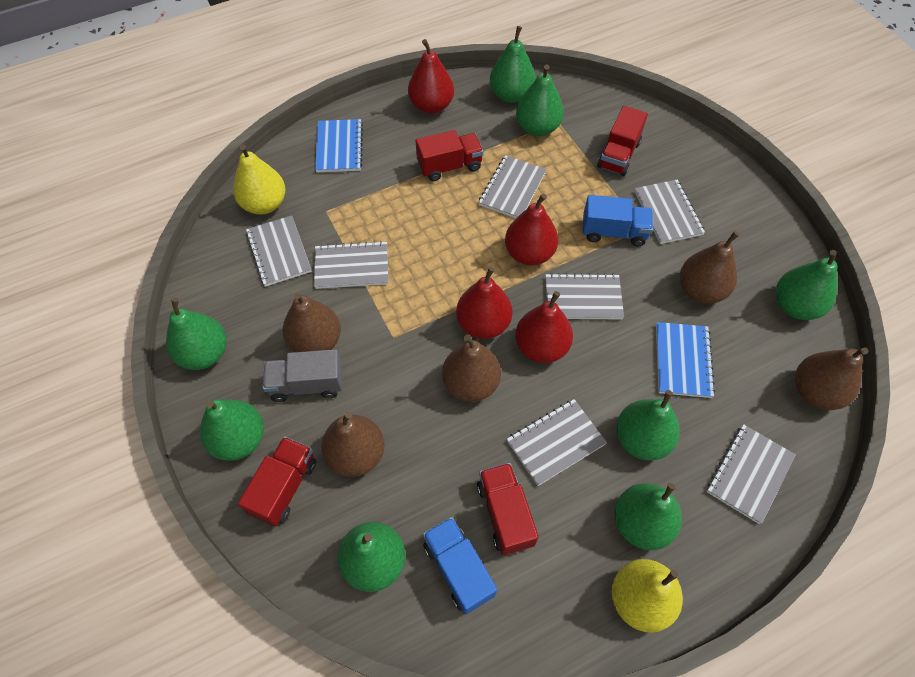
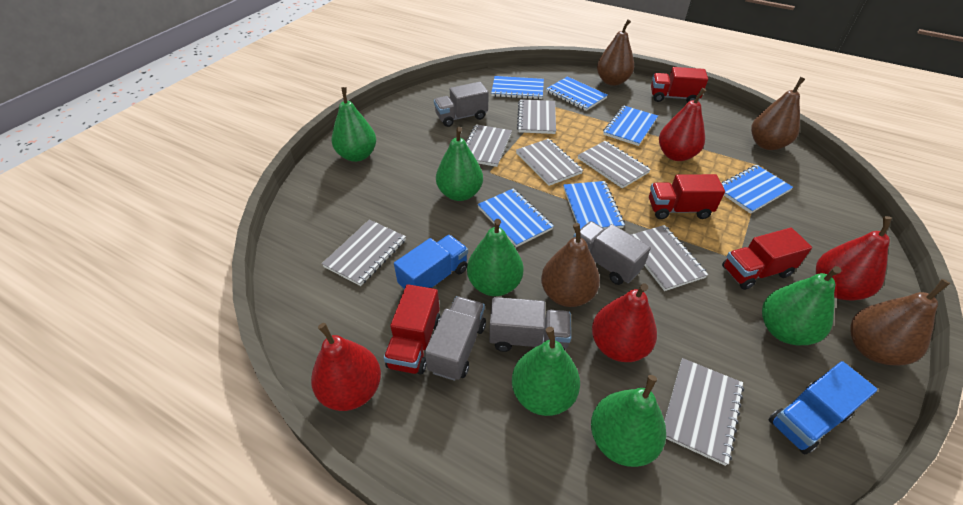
blue notebook: [315,119,363,172] [656,322,715,398] = 2 -> [478,188,554,247] [491,76,544,99] [546,76,608,111] [563,181,625,229] [603,106,658,146] [721,165,793,214] = 6
brown pear: [283,293,341,352] [322,412,385,477] [442,335,501,402] [680,231,739,304] [795,348,868,410] = 5 -> [541,223,600,307] [597,19,634,86] [751,77,805,150] [850,279,950,366] = 4
green pear: [166,297,227,370] [200,399,264,461] [337,522,405,592] [490,26,536,103] [516,64,564,136] [614,483,682,550] [616,390,680,460] [776,250,837,320] = 8 -> [331,87,376,162] [436,127,483,201] [467,219,524,296] [512,327,580,416] [591,375,666,467] [762,266,841,345] = 6
grey truck: [263,349,342,402] = 1 -> [425,296,486,381] [434,82,488,127] [489,297,571,352] [573,221,651,285] = 4
yellow pear: [233,144,286,214] [612,559,683,633] = 2 -> none = 0

